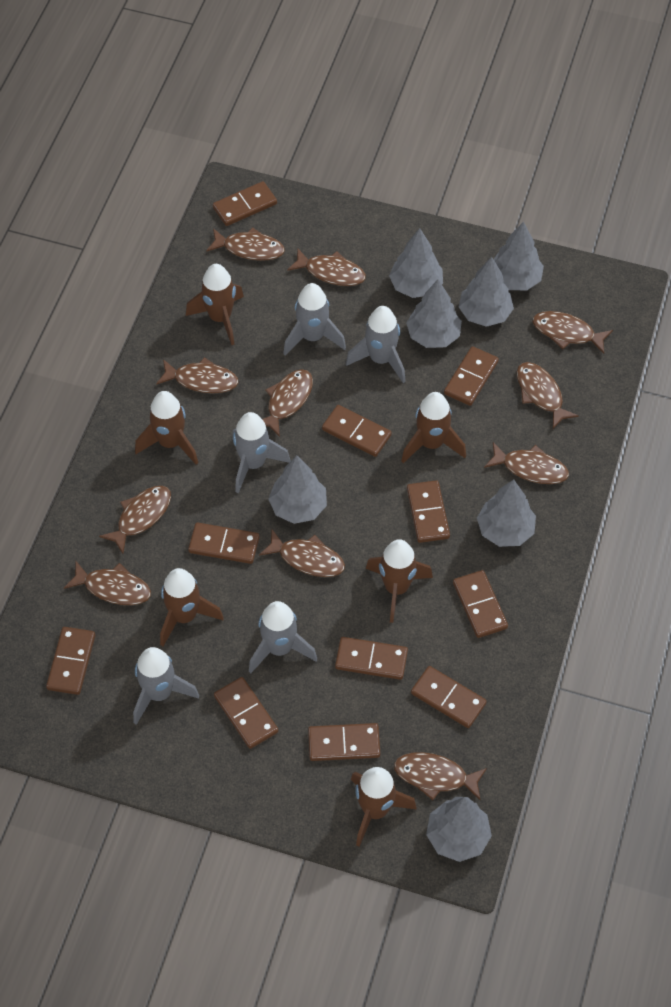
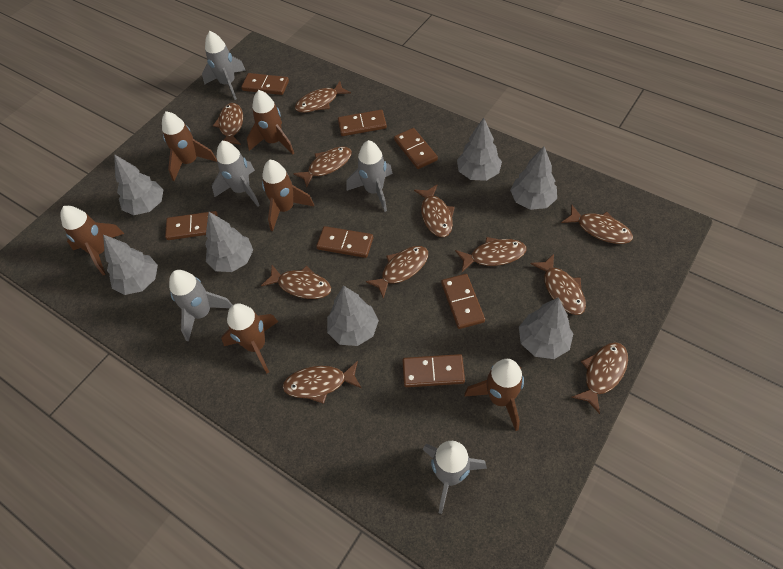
brown domino: [46,627,96,695] [188,522,260,564] [213,181,277,226] [214,677,278,749] [308,723,380,761] [322,405,392,457] [335,637,408,680] [407,480,450,543] [411,666,487,728] [444,346,499,406] [453,570,508,638] = 11 -> [165,211,218,240] [241,73,289,95] [316,226,373,258] [338,110,387,136] [394,128,438,169] [402,354,465,387] [441,274,485,329] = 7

